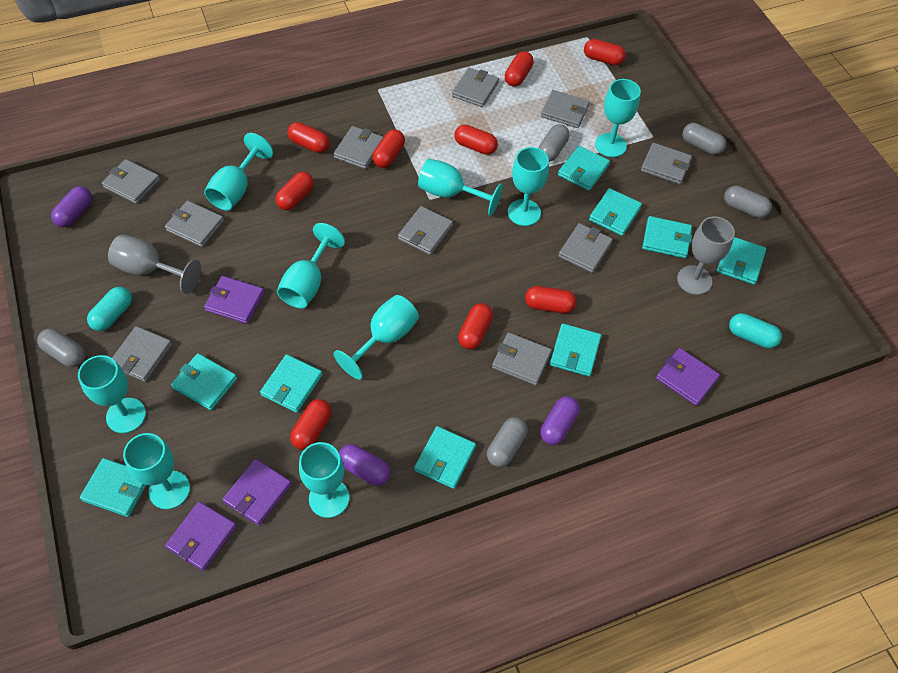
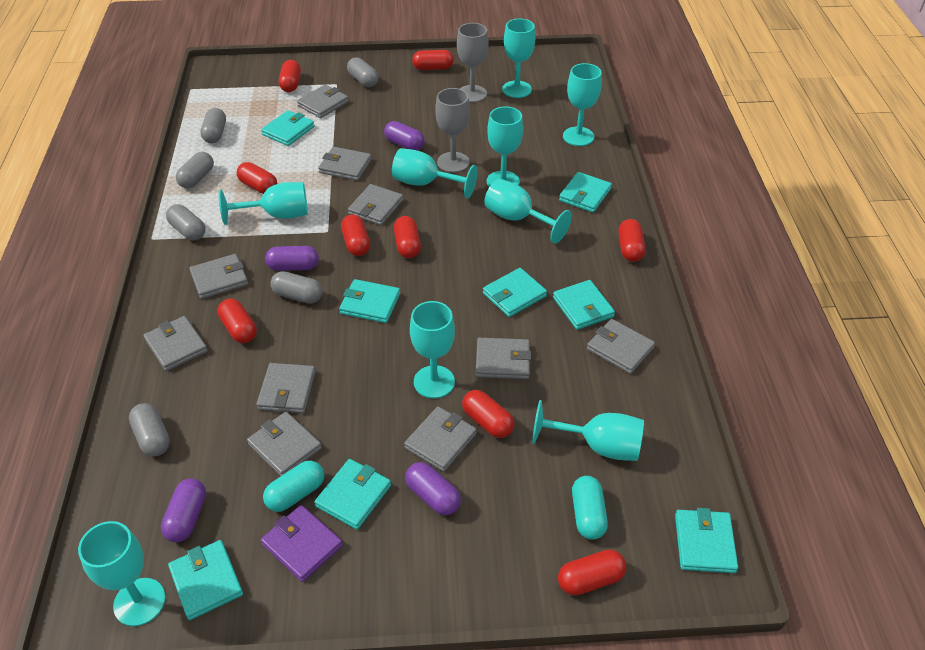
grey capsule: [37,328,85,367] [487,417,527,467] [539,124,570,162] [682,123,726,155] [724,186,772,218] = 5 -> [129,403,170,456] [166,204,206,240] [176,152,214,189] [200,108,226,143] [270,271,322,304] [347,57,379,87] = 6
purple capsule: [51,186,92,227] [339,444,391,486] [540,396,580,445] = 3 -> [161,478,206,542] [265,246,319,271] [384,121,425,151] [405,462,461,515] = 4
purple wallet: [165,502,237,571] [204,276,264,324] [222,459,292,526] [656,348,720,406] = 4 -> [261,505,343,582] = 1
turquoise wallet: [80,458,146,517] [171,353,237,410] [260,354,323,413] [414,426,476,489] [550,323,601,376] [558,146,610,191] [589,188,642,236] [642,216,692,258] [717,237,766,284] = 9 -> [168,540,243,620] [261,110,315,146] [314,459,391,529] [339,279,400,323] [483,268,547,317] [553,280,615,330] [559,172,612,213] [675,508,738,573] = 8

